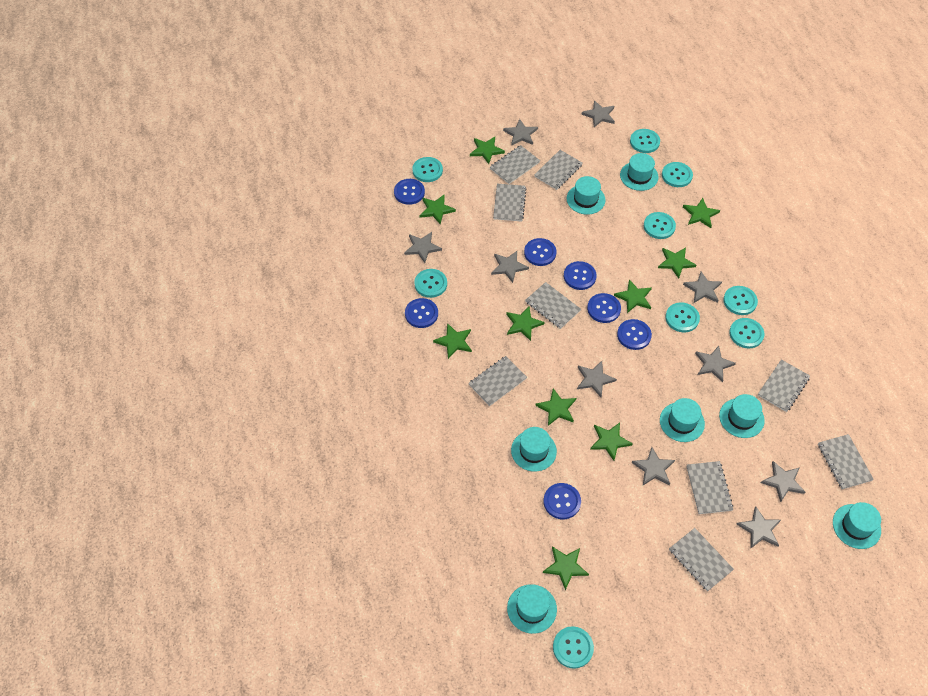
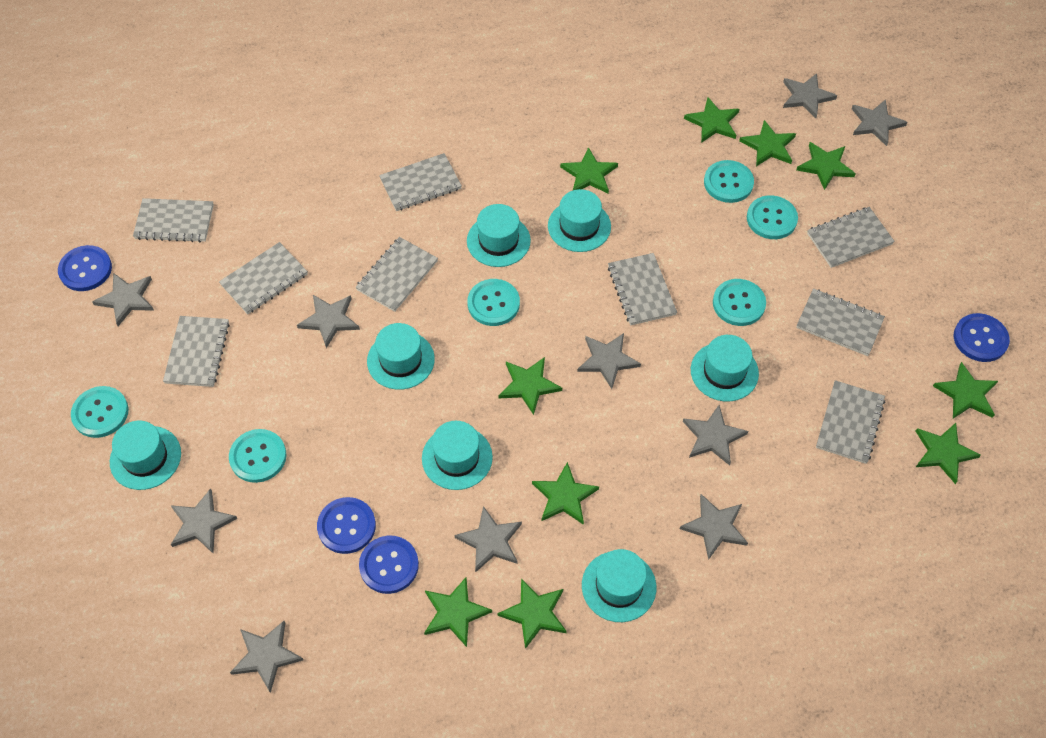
blue button: [394,179,425,205] [405,298,438,328] [524,238,556,266] [543,483,581,519] [564,261,597,290] [587,293,621,323] [617,319,652,350] = 7 -> [58,245,112,291] [317,497,376,554] [359,536,419,594] [954,313,1010,362] = 4
turquoise button: [412,157,443,182] [414,269,447,298] [553,626,594,669] [630,129,660,153] [644,212,676,239] [662,162,693,187] [665,302,700,332] [723,286,758,315] [729,318,764,349] = 9 -> [71,386,129,438] [229,429,287,483] [467,279,520,326] [704,160,754,203] [713,279,766,326] [747,195,798,239] = 6

